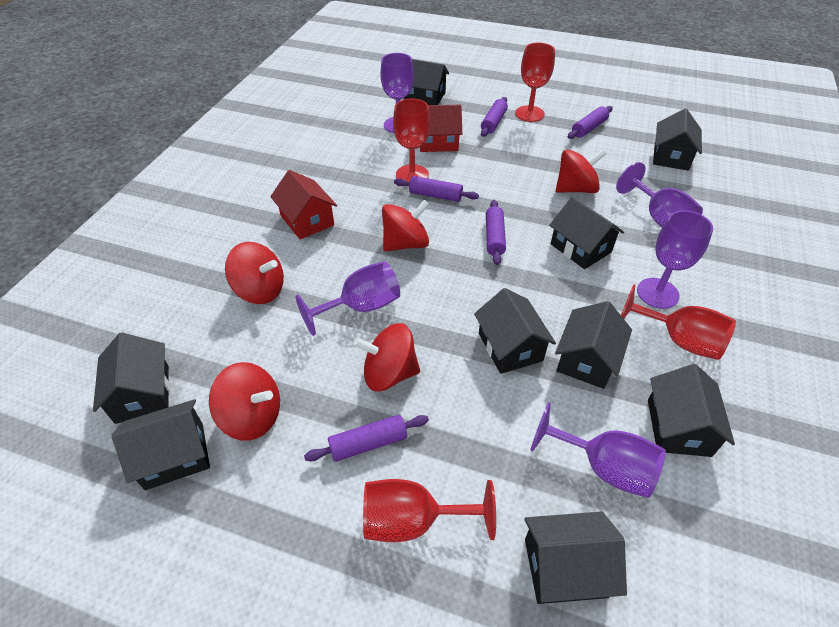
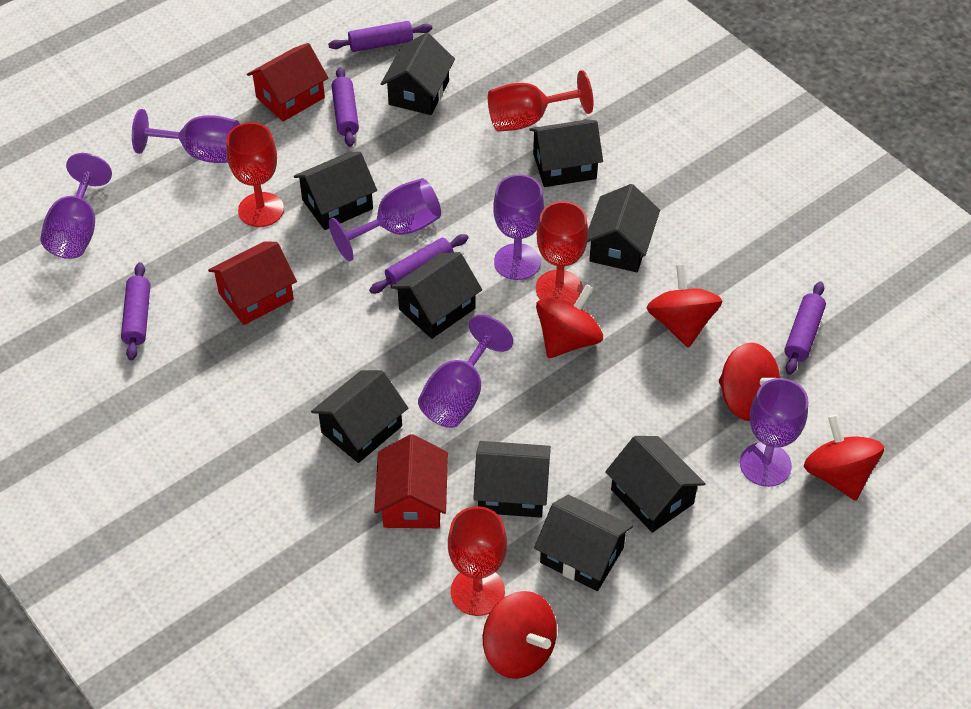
purple goblet: [296,261,400,336] [380,53,414,133] [530,402,666,498] [616,162,703,227] [637,210,713,309] = 5 -> [41,153,112,259] [132,109,240,163] [329,178,441,262] [418,315,513,428] [493,174,544,280] [740,378,808,487] = 6
red house: [270,170,337,239] [420,104,462,152] = 2 -> [208,241,297,325] [247,43,328,121] [374,434,448,528] = 3

